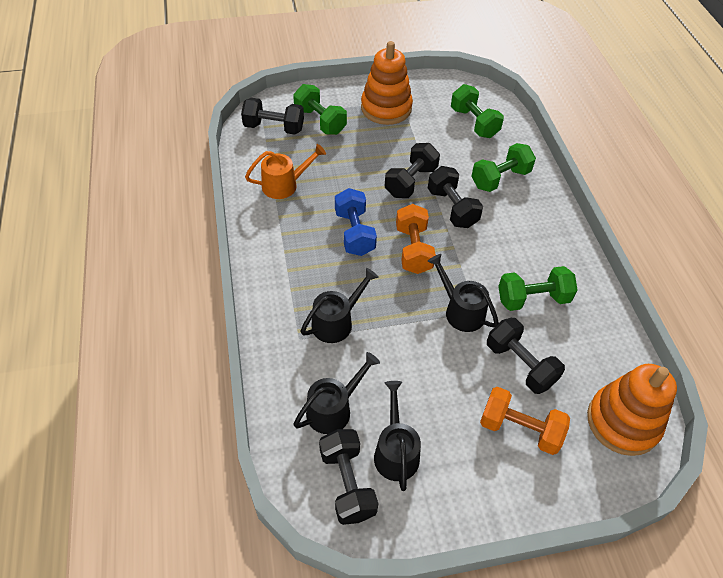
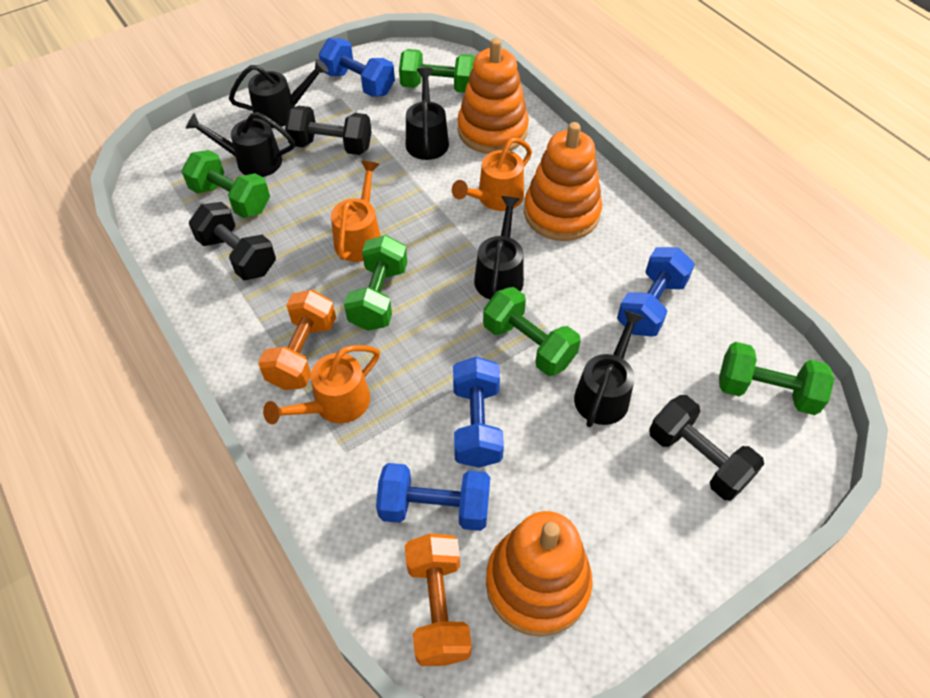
black dumbbell: [241,98,304,135] [319,429,379,525] [385,143,440,198] [428,166,483,228] [487,318,565,394] = 5 -> [189,202,276,280] [285,106,372,155] [649,395,764,500] = 3
black watering can: [293,352,380,434] [301,268,379,343] [374,381,421,491] [427,254,499,332] = 4 -> [186,112,295,177] [229,59,329,128] [406,68,449,160] [474,196,524,300] [574,310,644,427] = 5
blue dumbbell: [335,188,377,256] = 1 -> [319,38,395,97] [376,463,490,531] [453,357,504,468] [617,247,695,336] = 4
green dumbbell: [293,84,347,135] [451,84,504,138] [471,143,536,192] [498,266,578,311] = 4 -> [182,150,270,218] [344,235,407,331] [399,49,475,93] [483,287,581,376] [719,342,835,415] = 5
orange stacking toy: [361,41,413,125] [587,364,677,456] = 2 -> [457,38,529,154] [486,511,593,637] [524,122,602,241] = 3
orange watering can: [245,144,326,199] = 1 -> [263,345,380,425] [331,161,381,262] [452,138,532,211] = 3

